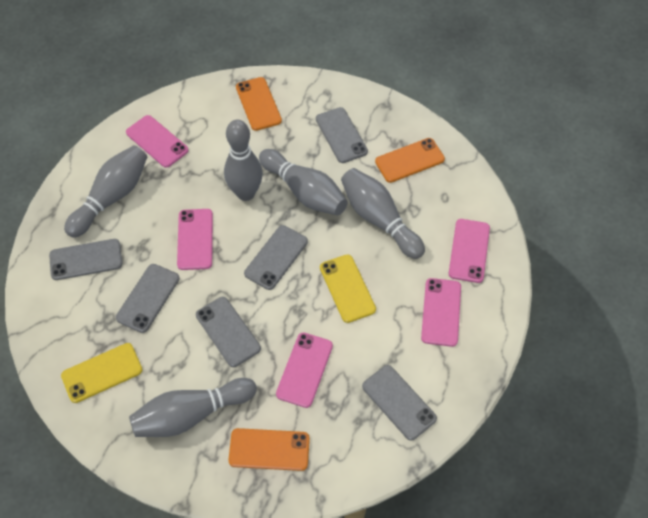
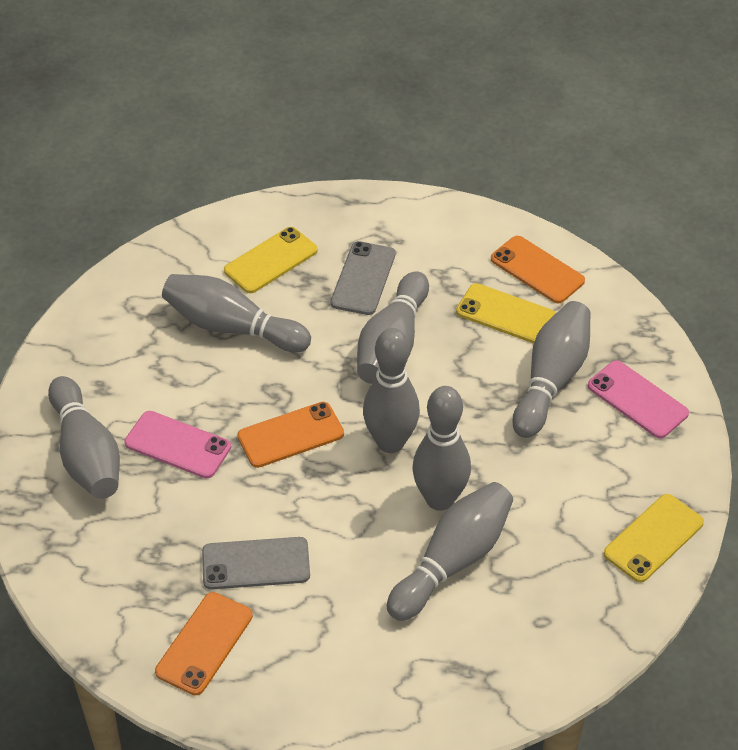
grey bowling pin: [64,145,147,238] [129,378,257,437] [224,120,263,201] [259,149,348,216] [341,168,425,259] = 5 -> [48,376,120,499] [162,274,311,352] [357,271,429,384] [363,328,420,453] [387,482,513,621] [412,386,471,511] [512,301,591,438] = 7
grey phone: [49,239,122,280] [116,264,180,333] [196,297,261,367] [244,225,308,290] [316,107,368,163] [362,365,437,440] = 6 -> [202,537,310,589] [331,241,395,315] = 2
pink phone: [126,115,189,168] [177,209,213,270] [276,332,333,408] [421,278,461,347] [449,219,490,283] = 5 -> [124,411,231,478] [588,360,689,438] = 2
yellow phone: [61,343,143,403] [320,254,376,323] = 2 -> [224,227,318,293] [456,283,556,344] [604,494,704,582] = 3

